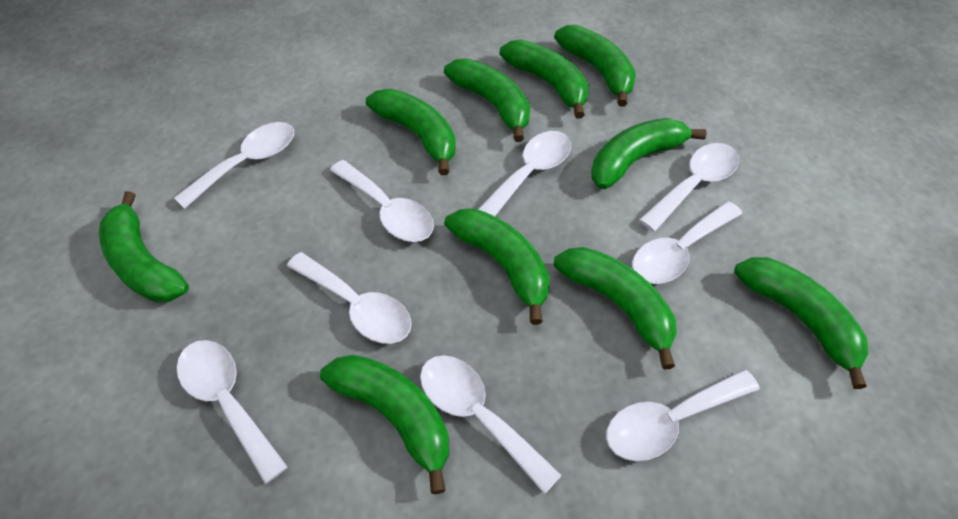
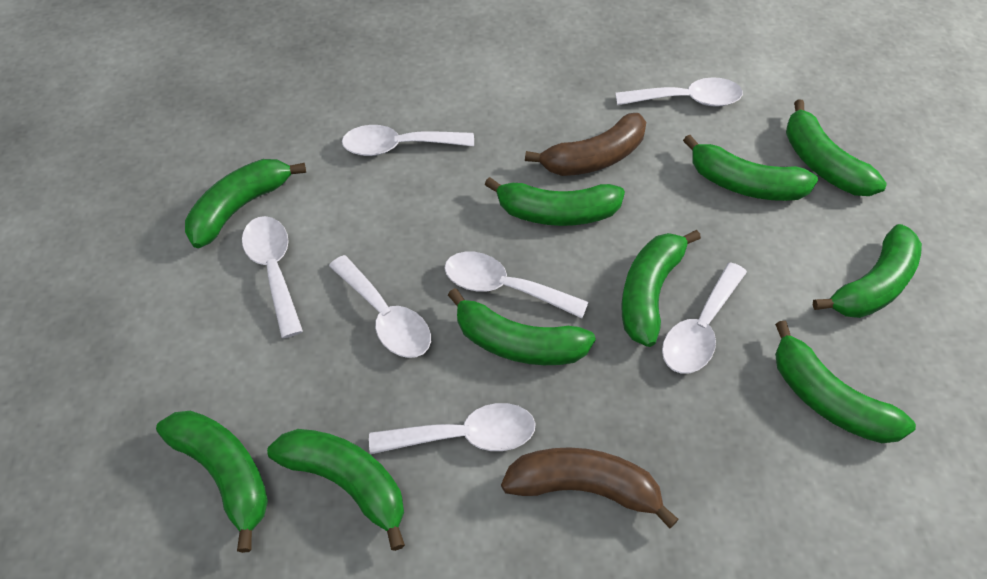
brown banana: none = 0 -> [501,447,679,528] [525,113,646,176] = 2
white spoon: [174,122,294,209] [177,340,288,484] [287,252,412,344] [330,160,434,242] [420,355,562,494] [478,131,571,216] [606,369,760,461] [632,201,743,284] [639,143,739,232] = 9 -> [242,216,303,338] [329,255,431,358] [342,125,474,156] [369,403,536,454] [444,252,588,318] [615,77,743,107] [662,262,747,374] = 7

